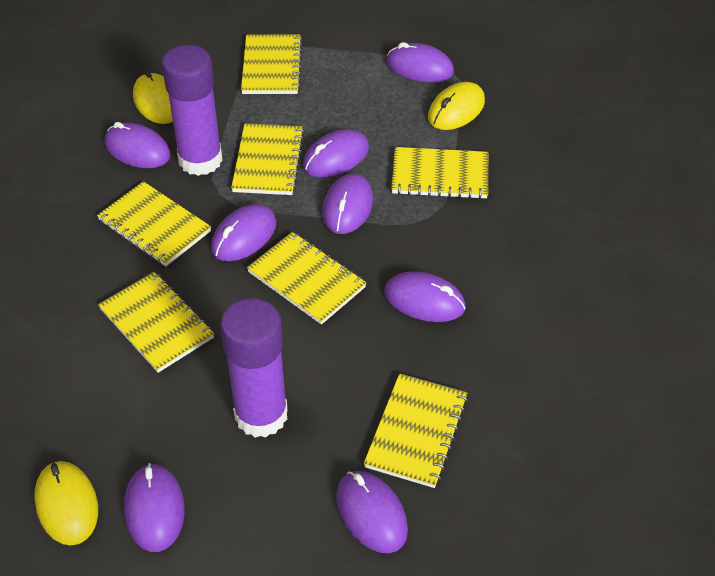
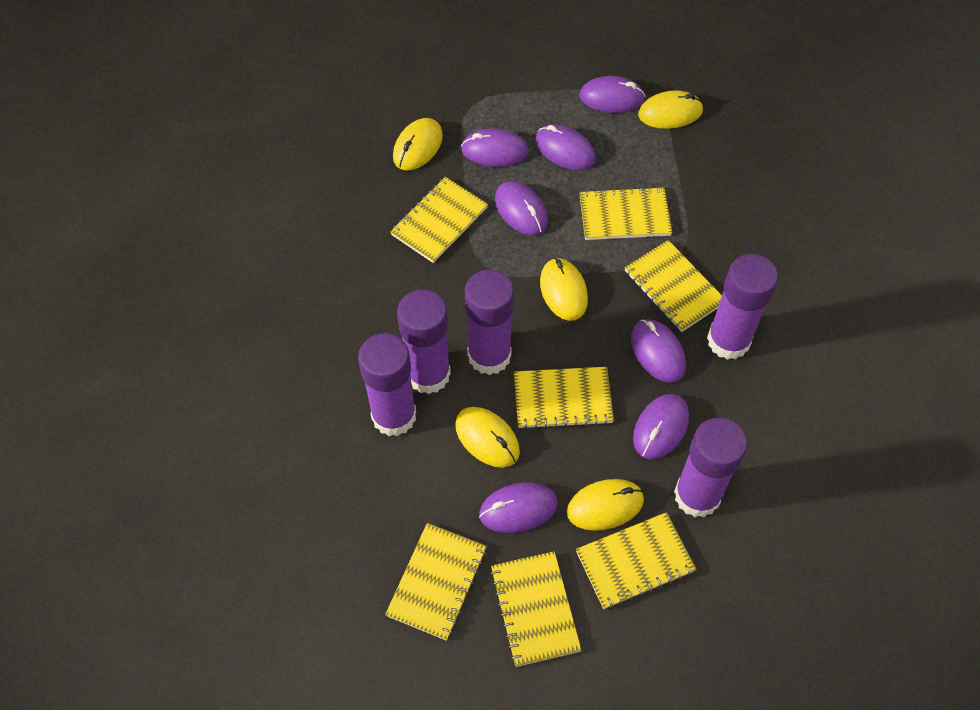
purple glue stick: [162,45,223,176] [220,298,288,438] = 2 -> [358,333,416,436] [397,289,451,394] [465,270,514,375] [674,418,747,517] [707,254,778,360] = 5
purple mouse: [105,122,171,168] [124,463,185,552] [211,204,276,261] [303,129,369,177] [322,173,373,234] [336,471,408,553] [384,271,466,322] [386,42,454,82] = 8 -> [461,128,529,167] [479,483,558,533] [495,181,548,235] [535,125,595,170] [579,76,646,113] [631,319,686,383] [633,394,689,459] = 7
yellow mouse: [34,461,98,546] [133,70,173,124] [428,82,485,130] = 3 -> [393,118,443,170] [455,407,520,468] [540,258,588,321] [567,479,644,531] [638,90,703,129] = 5

